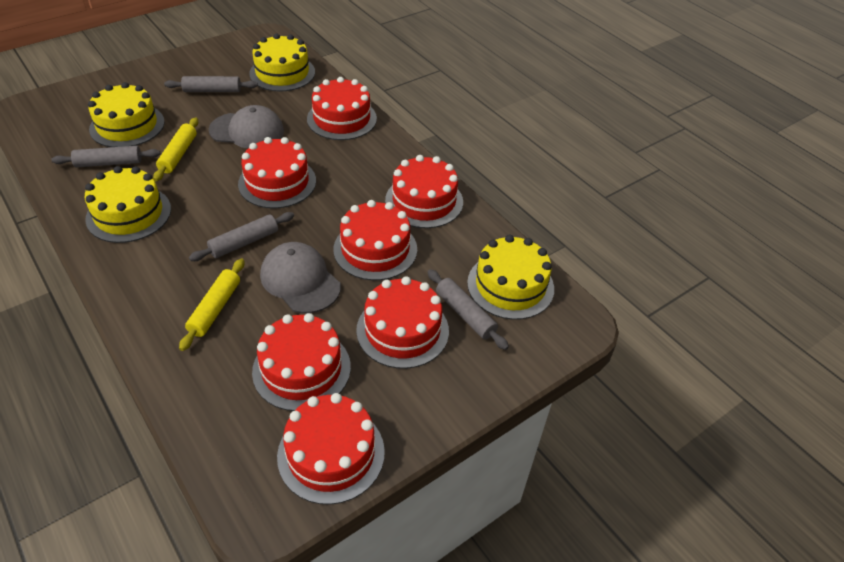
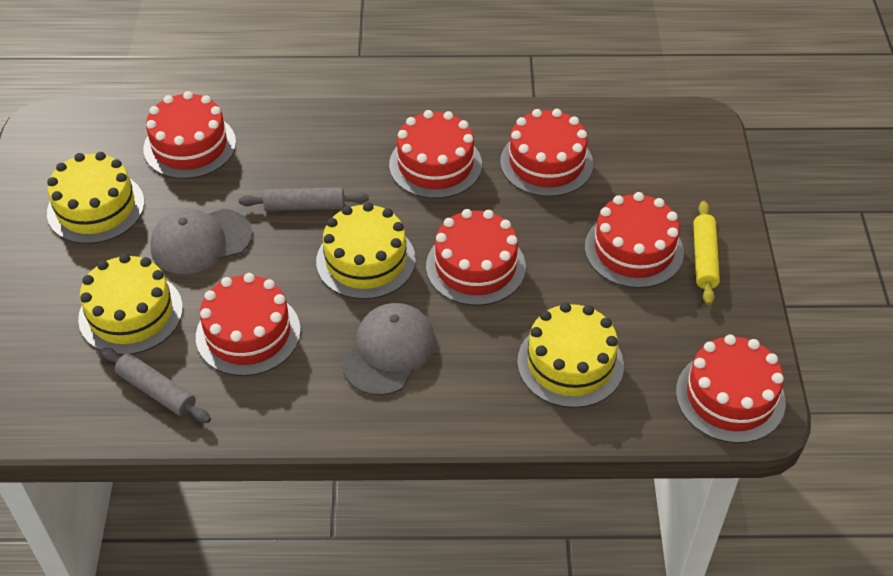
grey rolling pin: [51,146,161,168] [164,76,258,92] [189,212,294,261] [427,269,509,350] = 4 -> [101,348,211,423] [239,187,369,211] = 2
yellow rolling pin: [153,117,198,181] [179,258,244,351] = 2 -> [693,201,720,305] = 1

